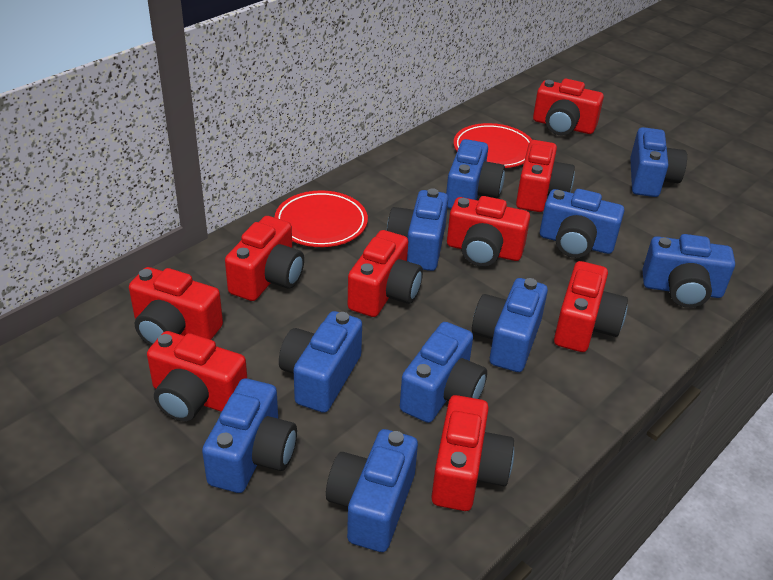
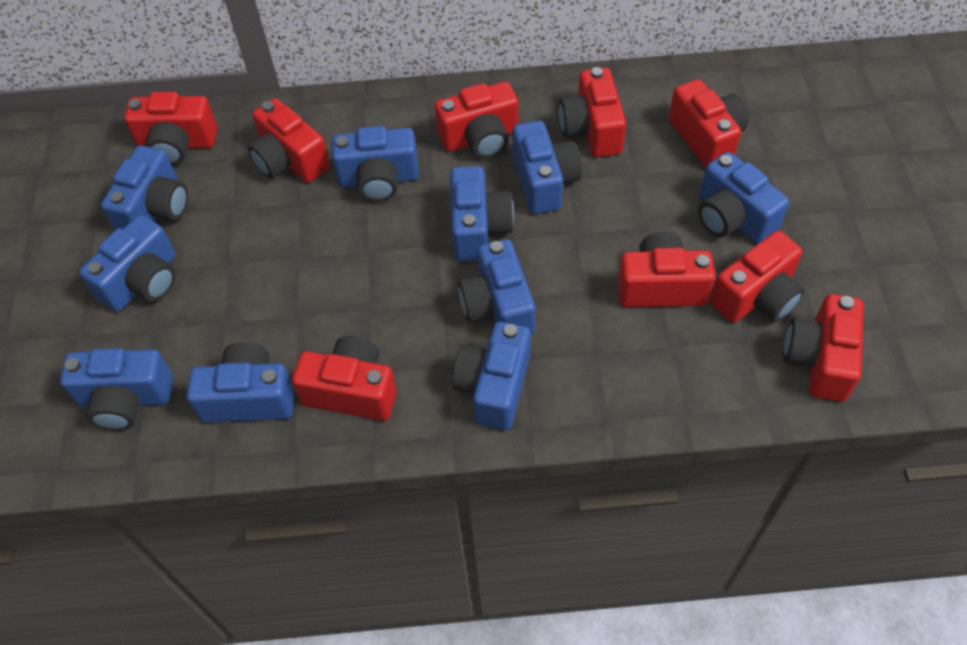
red plate: [275,191,368,247] [454,123,532,168] = 2 -> none = 0

